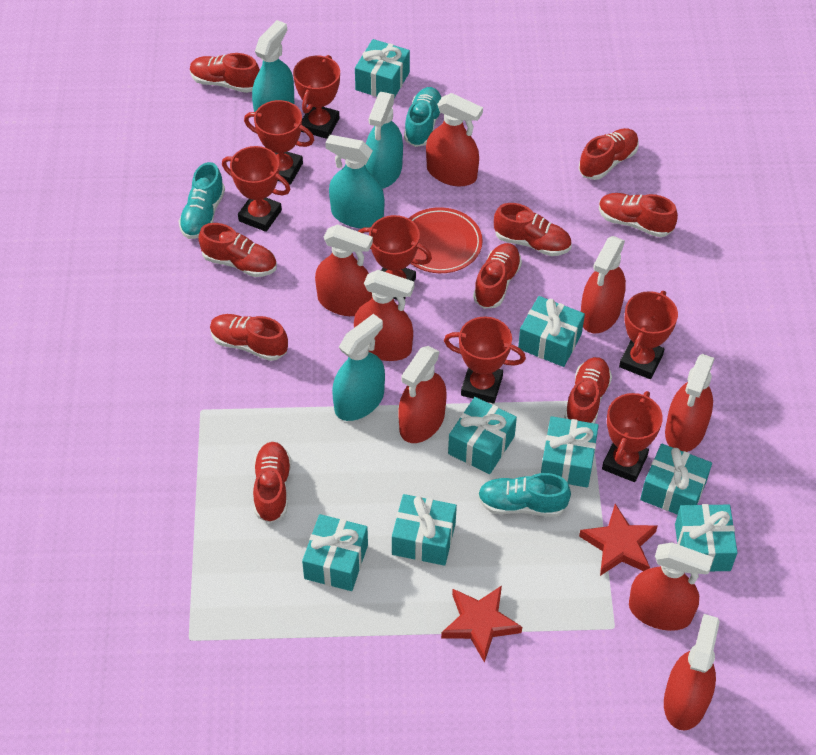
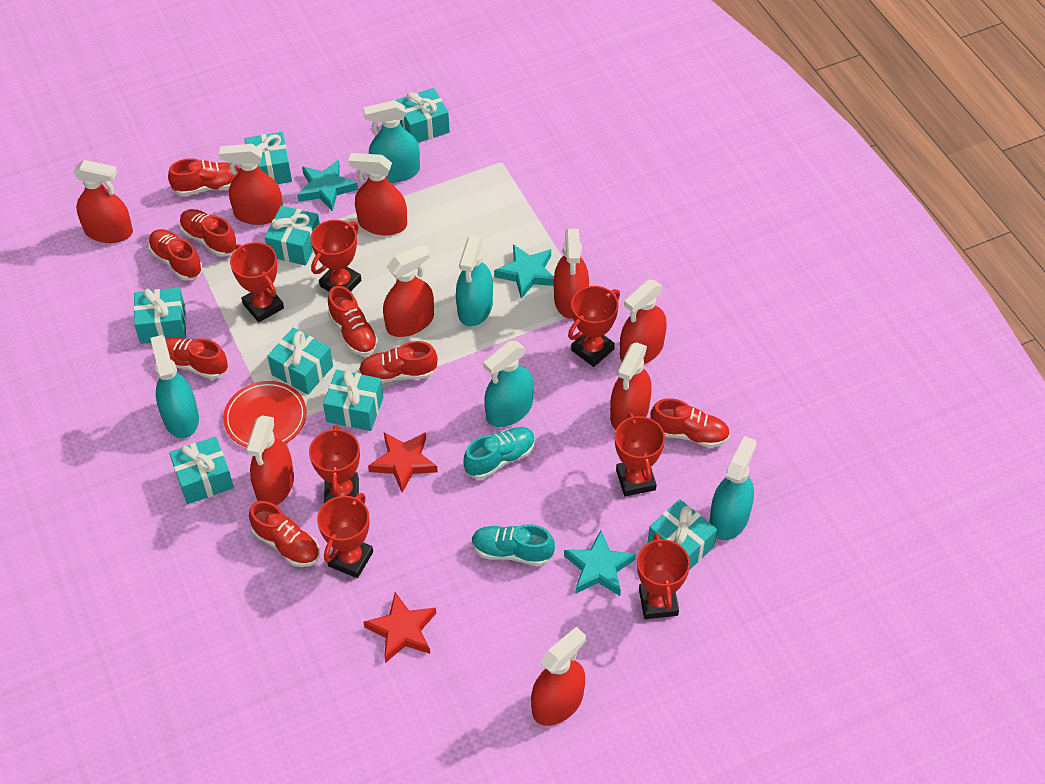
red shoe: [190,53,260,93] [198,223,277,277] [210,314,288,361] [253,442,291,523] [473,243,522,309] [494,203,571,256] [564,357,612,423] [579,128,639,180] [599,193,678,237] = 9 -> [148,229,203,280] [165,337,228,379] [168,158,240,196] [179,209,238,257] [249,501,320,567] [328,286,378,356] [359,341,437,383] [650,398,730,448] = 8
red spray bottle: [315,224,373,316] [354,270,414,361] [398,346,447,443] [426,93,483,186] [581,236,626,333] [629,542,713,631] [664,614,720,730] [665,354,715,452] = 8 -> [73,160,133,243] [219,144,283,225] [246,415,294,505] [348,153,407,235] [383,244,434,337] [531,627,586,726] [554,229,589,319] [610,342,651,430] [620,279,667,364] = 9
turquoise shoe: [179,162,225,239] [404,87,442,147] [478,473,571,517] = 3 -> [463,427,535,479] [471,524,555,566] = 2
turquoise spray bottle: [252,20,294,112] [325,135,385,228] [332,314,385,421] [365,92,403,189] = 4 -> [150,335,199,438] [363,100,420,183] [456,236,493,326] [483,341,534,427] [710,436,757,540] = 5
turquoise star: none = 0 -> [297,160,358,212] [494,244,554,299] [564,530,636,596] = 3

